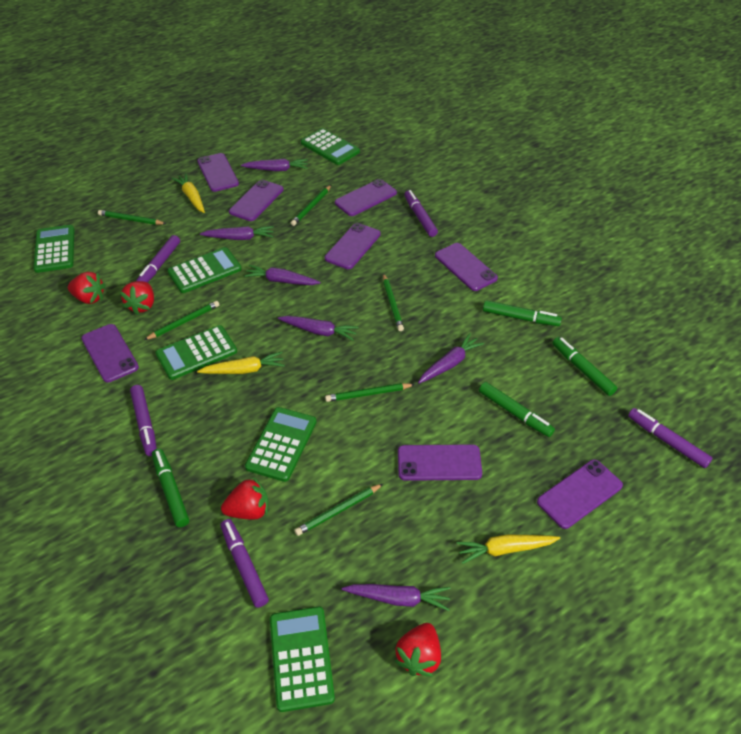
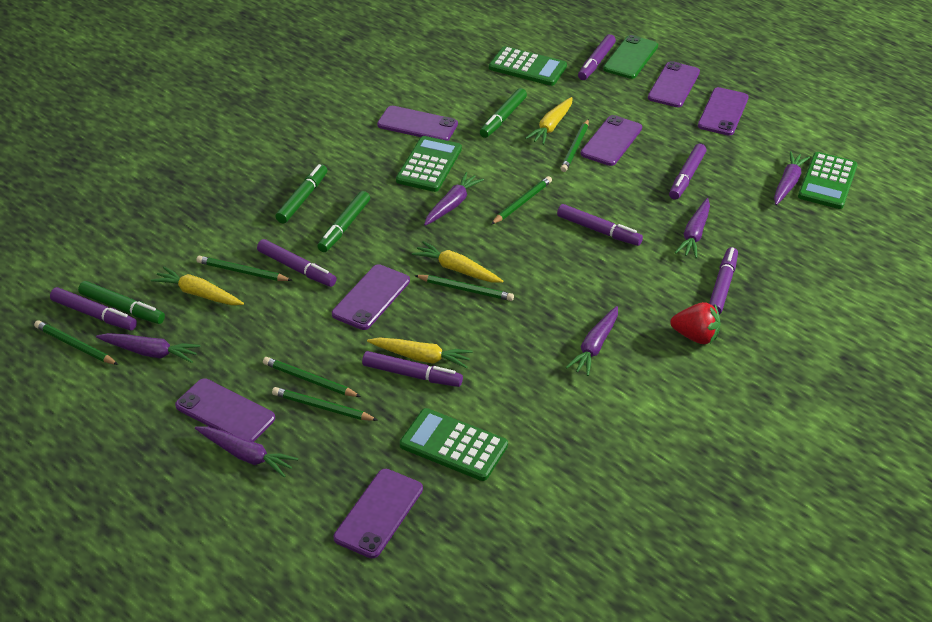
green calculator: [33,225,75,273] [155,325,237,380] [167,247,242,293] [245,407,316,482] [270,607,335,712] [301,128,360,165] = 6 -> [396,136,462,192] [400,408,508,481] [489,46,567,86] [798,152,858,209] = 4
green pencil: [98,210,166,225] [144,301,219,340] [291,185,331,226] [294,484,383,536] [325,383,415,402] [383,273,404,331] = 6 -> [34,320,119,365] [196,256,293,281] [263,357,361,397] [272,387,377,421] [414,275,514,301] [491,176,552,225] [560,119,589,172] = 7
green phone: none = 0 -> [603,35,658,79] = 1
purple marker: [130,385,157,456] [136,235,180,283] [221,519,269,608] [404,190,438,237] [628,408,712,468] = 5 -> [50,287,137,330] [257,239,337,287] [362,351,463,387] [557,204,643,246] [578,34,616,80] [669,144,706,200] [709,247,738,315] = 7
purple phone: [81,324,139,383] [197,153,239,192] [229,180,284,221] [325,223,381,269] [335,179,397,216] [398,444,482,481] [435,243,498,291] [537,459,623,529] = 8 -> [175,378,275,442] [332,264,410,330] [334,469,423,559] [377,106,458,141] [581,115,642,166] [648,61,700,107] [698,87,749,136] = 7
red strawberry: [68,272,106,304] [120,281,154,315] [221,477,268,520] [395,623,441,677] = 4 -> [670,302,720,344] = 1
yellow carrot: [172,174,205,213] [197,352,285,374] [457,534,560,564] = 3 -> [151,267,244,305] [367,338,472,369] [412,241,503,283] [525,97,573,145] = 4

